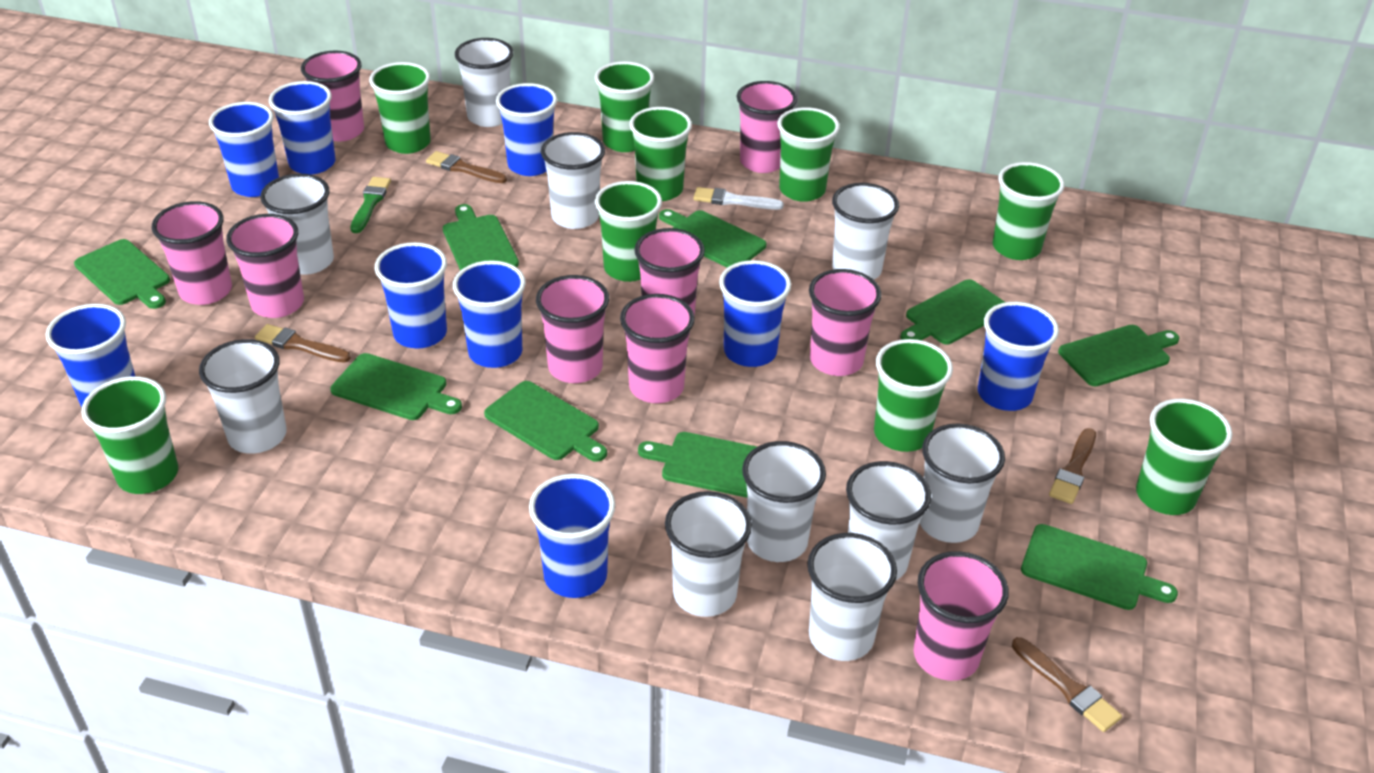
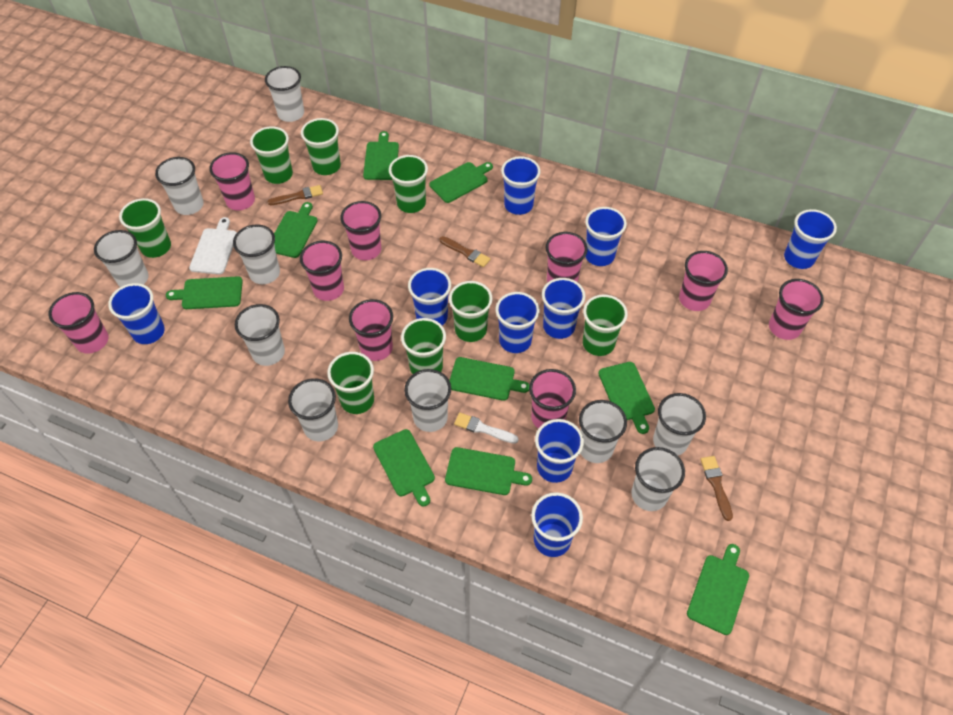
brown brush: [255,324,351,363] [426,151,507,183] [1012,637,1122,732] [1049,428,1096,504] = 4 -> [267,185,323,205] [440,236,491,267] [700,456,733,521] = 3
green brush: [350,177,391,233] = 1 -> none = 0
green cup: [81,376,178,494] [369,62,431,154] [595,61,654,152] [595,181,662,282] [629,107,692,201] [777,107,840,202] [874,339,953,452] [992,162,1065,260] [1136,399,1232,515] = 9 -> [119,198,171,258] [250,126,293,184] [301,118,341,175] [327,352,374,414] [389,155,428,213] [401,318,446,374] [449,281,493,342] [583,294,628,356] = 8
white cutting board: none = 0 -> [189,217,237,274] = 1

